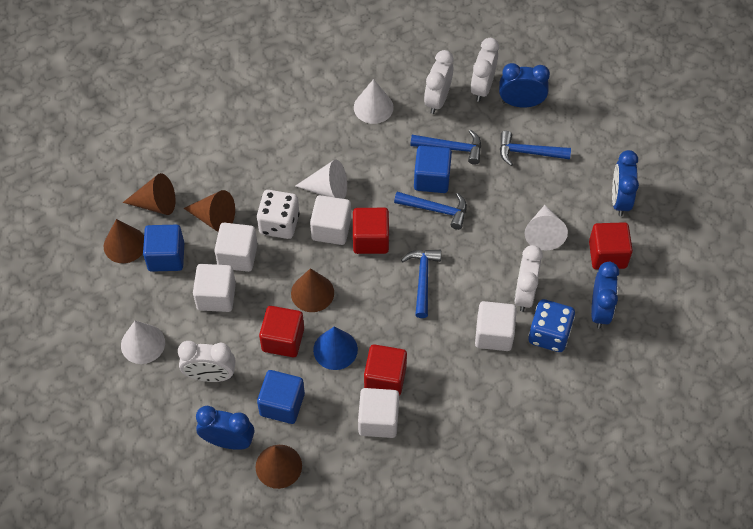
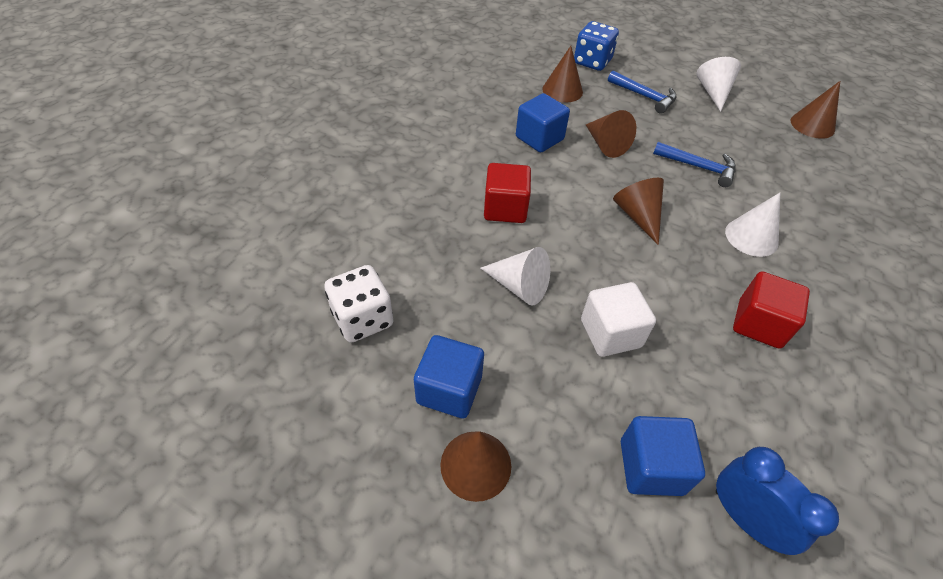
blue clock: [196,406,254,450] [499,63,550,107] [591,262,619,329] [612,150,639,216] = 4 -> [716,447,839,555] = 1
blue cone: [313,327,358,370] = 1 -> none = 0
blue hammer: [394,192,467,230] [401,250,441,318] [410,129,481,165] [500,131,571,166] = 4 -> [608,71,677,114] [653,142,736,187] = 2
red cube: [259,306,304,357] [353,208,389,254] [364,344,407,396] [589,222,633,270] = 4 -> [484,163,531,223] [733,272,810,349] = 2
white clock: [178,341,236,382] [424,50,453,114] [471,38,499,102] [514,245,543,312] = 4 -> none = 0
white cone: [121,321,165,364] [296,160,347,199] [354,79,394,124] [524,205,568,250] = 4 -> [481,247,550,306] [696,57,741,112] [725,193,780,257] = 3
white cube: [193,264,236,312] [214,223,258,272] [310,195,351,245] [358,388,399,438] [475,301,517,351] = 5 -> [581,282,656,357] = 1

